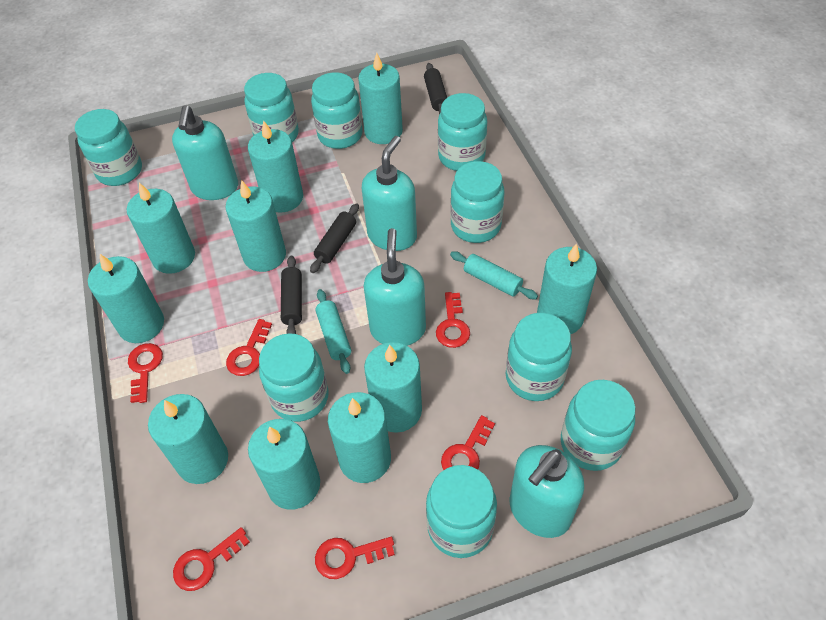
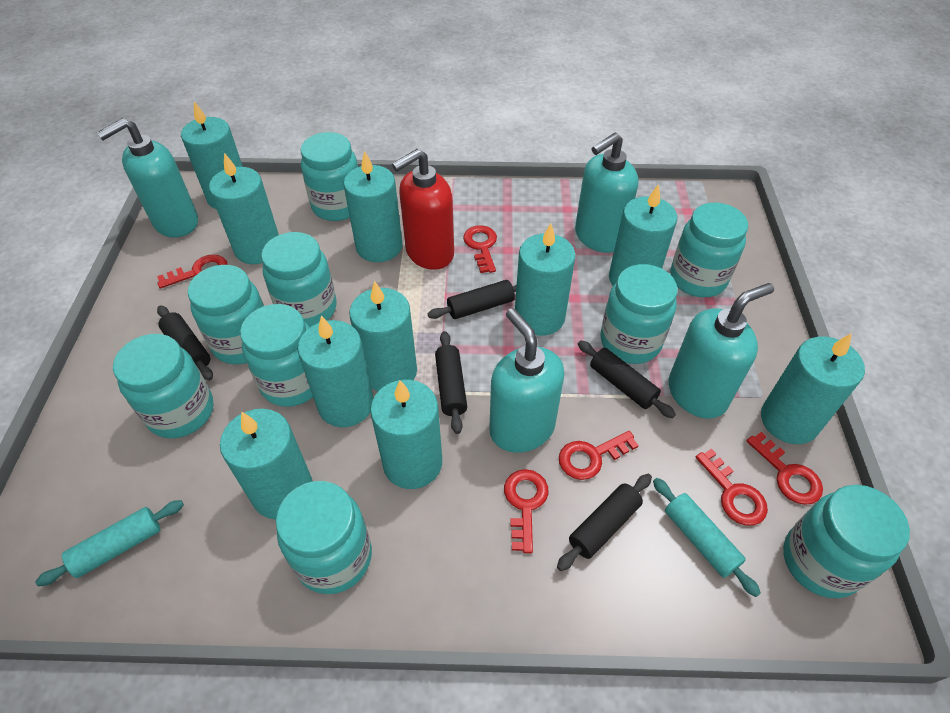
black rolling pin: [281,256,302,334] [310,203,359,273] [424,63,447,114] = 3 -> [157,305,213,381] [428,280,517,319] [435,331,467,434] [557,474,652,571] [578,340,676,418] = 5
red soap dispenser: none = 0 -> [392,149,454,270] = 1

